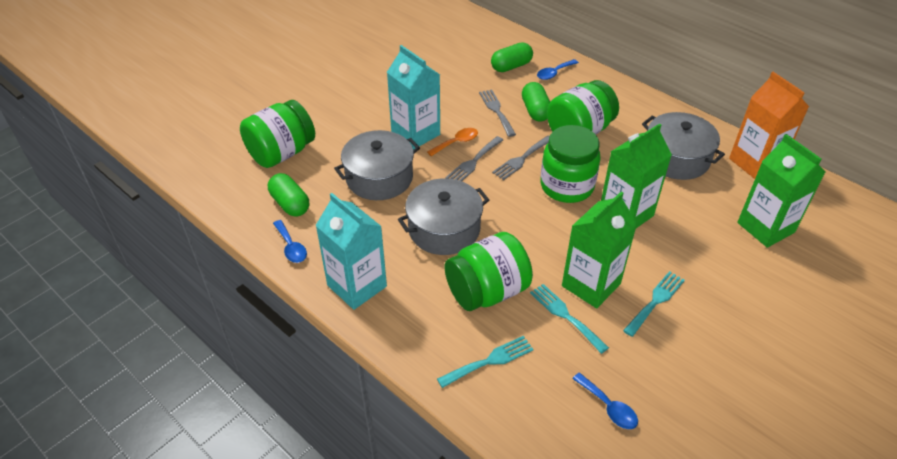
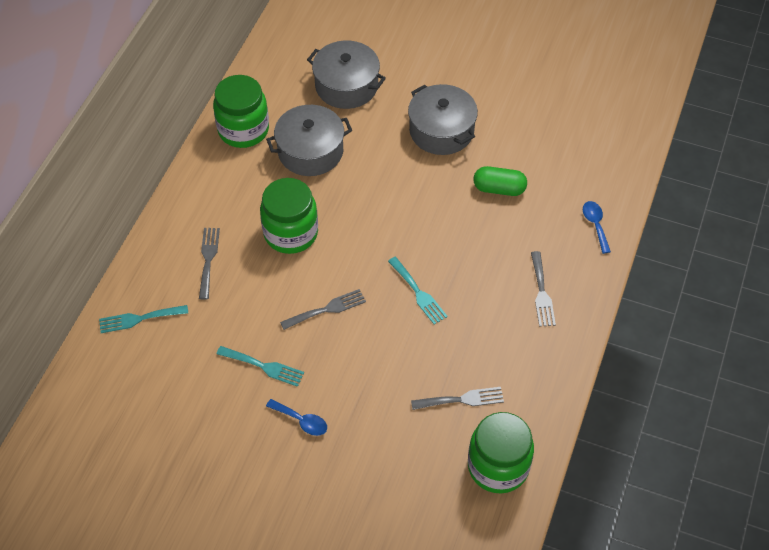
blue spoon: [273,220,307,263] [537,59,579,80] [572,373,638,429] = 3 -> [266,399,327,436] [583,201,611,254] = 2
green capsule: [268,173,309,217] [491,42,533,72] [522,82,550,122] = 3 -> [474,166,527,196] = 1
green carton: [562,191,637,308] [601,123,672,228] [737,134,826,248] = 3 -> none = 0
green jar: [240,100,315,168] [445,232,533,311] [540,125,601,203] [547,80,619,134] = 4 -> [213,75,269,148] [260,178,318,254] [468,412,534,493] = 3
grey fork: [446,136,503,181] [479,89,516,137] [492,135,550,180] = 3 -> [199,228,220,300] [280,289,366,330] [411,387,504,410] [531,251,556,327] = 4
orange carton: [729,72,809,179] = 1 -> none = 0
orange spoon: [427,128,478,156] = 1 -> none = 0
turquoise carton: [315,193,387,310] [387,45,440,150] = 2 -> none = 0

